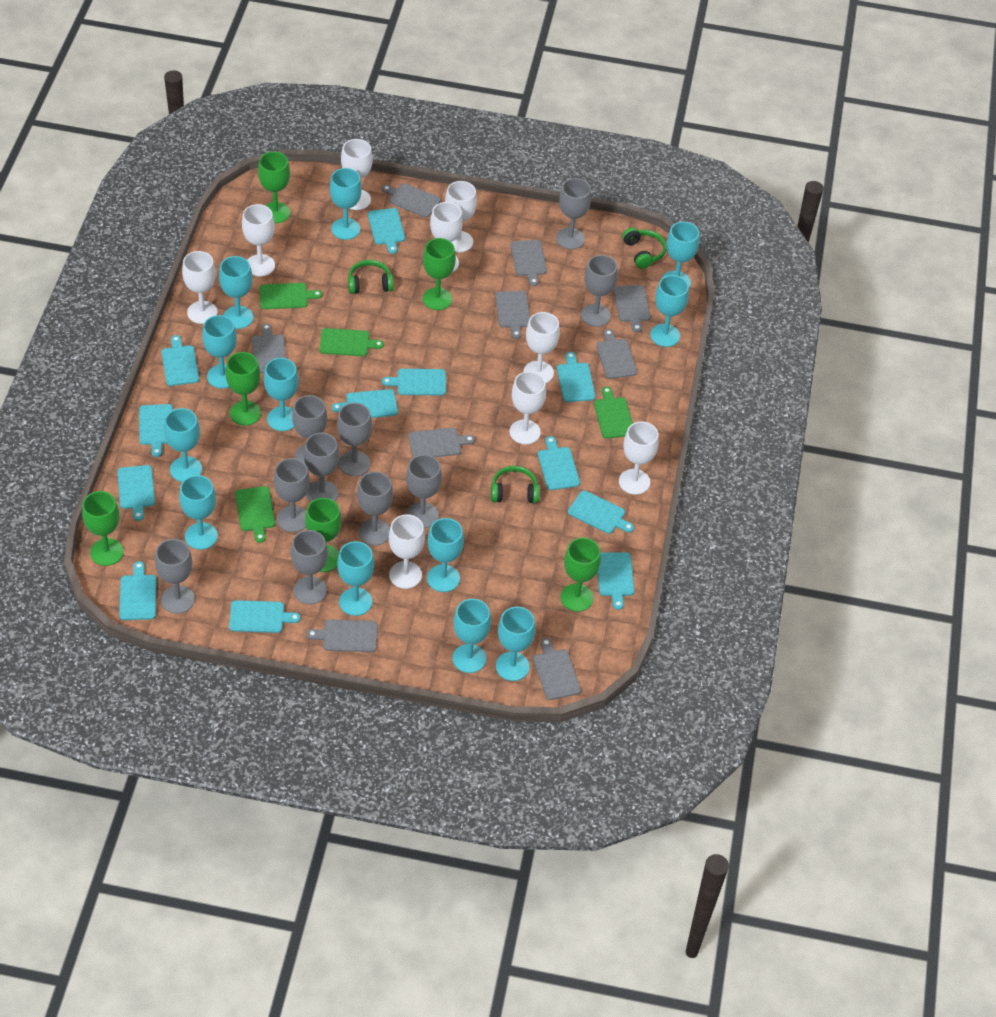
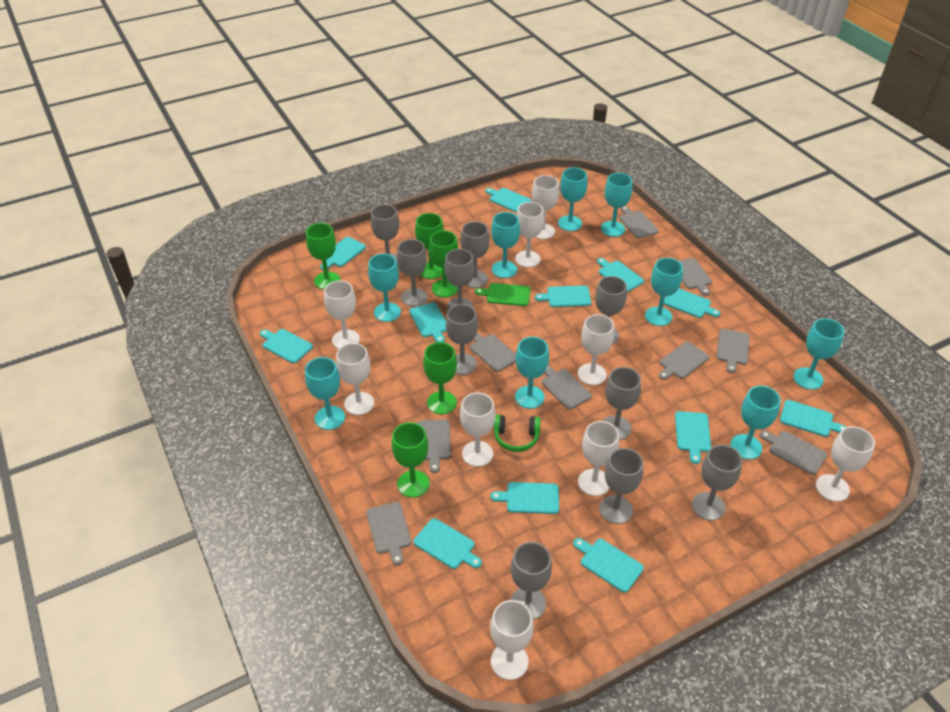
green cutting board: [235,486,275,543] [259,283,322,309] [320,328,384,356] [594,387,633,438] = 4 -> [475,283,531,306] = 1
green goblet: [82,491,124,566] [226,352,261,426] [258,152,290,223] [305,498,341,572] [423,238,456,310] [561,538,601,611] = 6 -> [306,223,340,289] [392,422,429,498] [415,213,444,279] [423,342,457,414] [429,230,458,298] = 5
green headphones: [348,260,394,294] [491,466,540,503] [622,227,667,269] = 3 -> [494,415,541,452] = 1
turquoise goblet: [164,408,202,482] [179,475,218,550] [202,315,237,389] [219,256,254,329] [264,358,298,431] [330,168,362,240] [337,541,374,616] [427,518,464,592] [453,599,491,673] [496,607,535,681] [650,275,689,347] [662,222,699,287] = 12 -> [305,357,345,430] [368,254,401,322] [491,212,520,278] [515,337,549,409] [558,167,588,231] [601,173,633,237] [645,258,683,326] [730,386,781,460] [793,318,844,390] = 9

